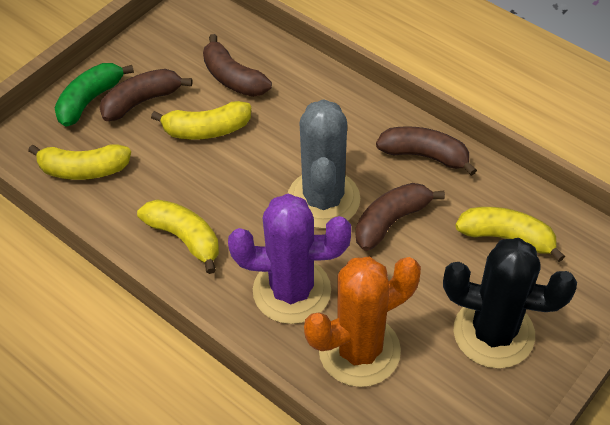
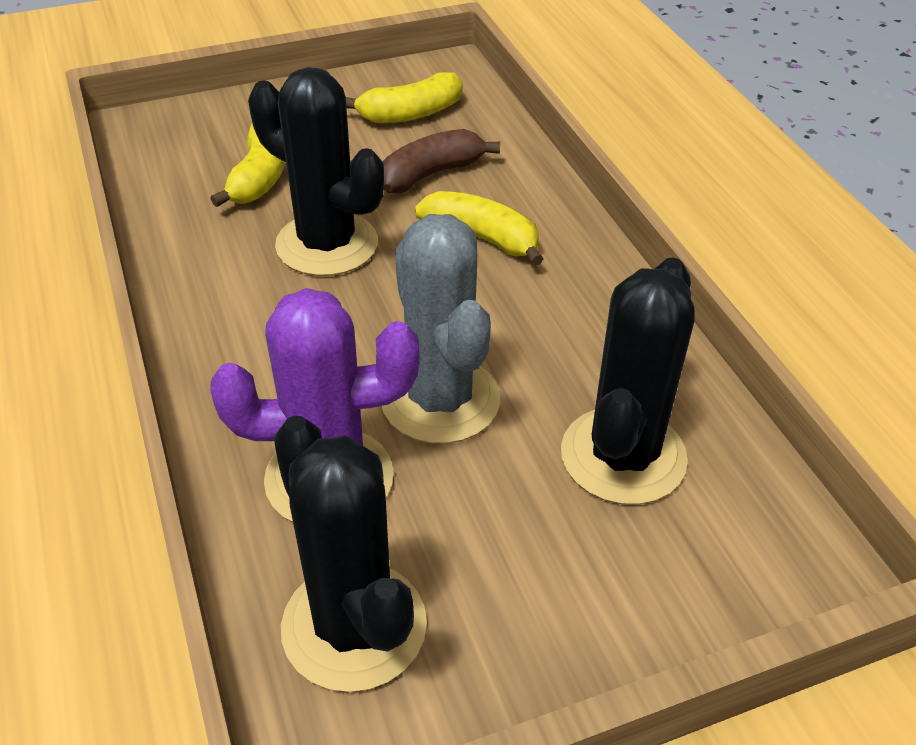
black cactus: [443,238,577,369] = 1 -> [248,67,384,276] [274,416,427,692] [561,257,695,505] = 3
brown banana: [99,69,192,121] [203,34,272,97] [356,183,445,251] [376,126,477,176] = 4 -> [383,129,500,193] = 1
green banana: [54,63,134,127] = 1 -> none = 0
orange cactus: [304,257,421,387] = 1 -> none = 0
yellow banana: [28,144,131,180] [137,199,219,274] [151,101,251,139] [455,207,565,262] = 4 -> [210,124,285,207] [346,72,463,123] [415,191,544,266] = 3

